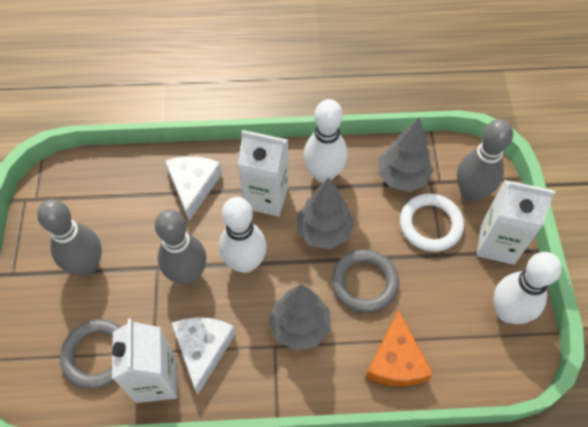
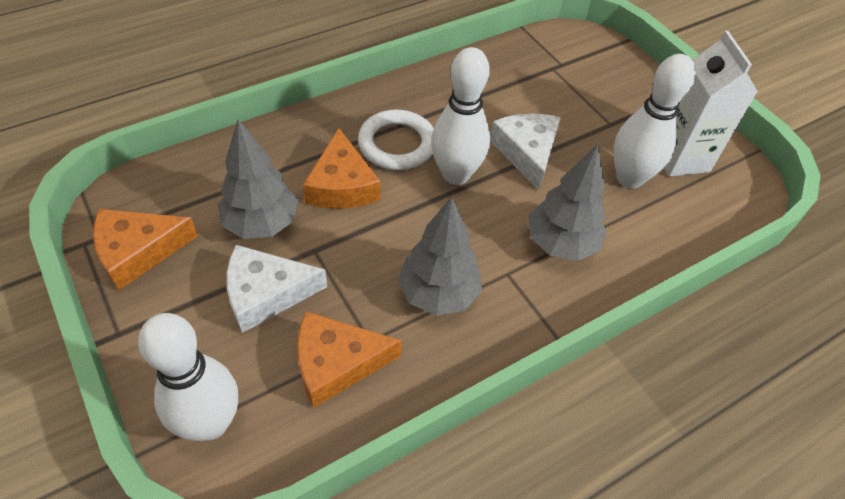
grey bowling pin: [37,199,102,275] [155,209,206,285] [457,119,513,201] = 3 -> none = 0
grey ring: [60,319,121,389] [332,249,399,313] = 2 -> none = 0
orange cheese: [365,310,433,387] = 1 -> [93,209,198,290] [297,311,402,408] [303,128,381,209] = 3
white carton: [112,319,178,403] [238,130,289,217] [477,180,555,265] = 3 -> [664,31,758,176] = 1

